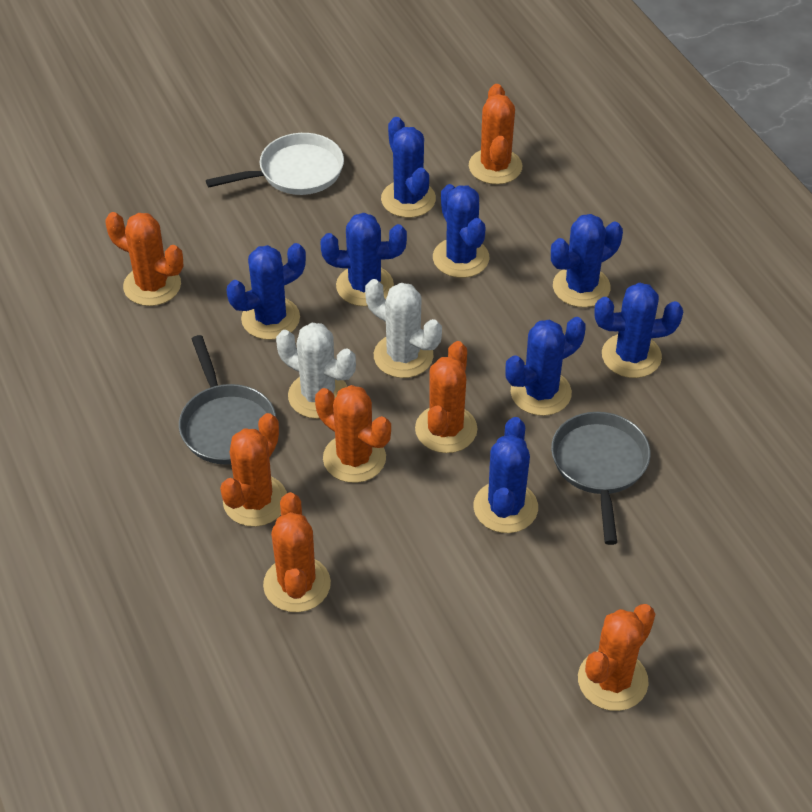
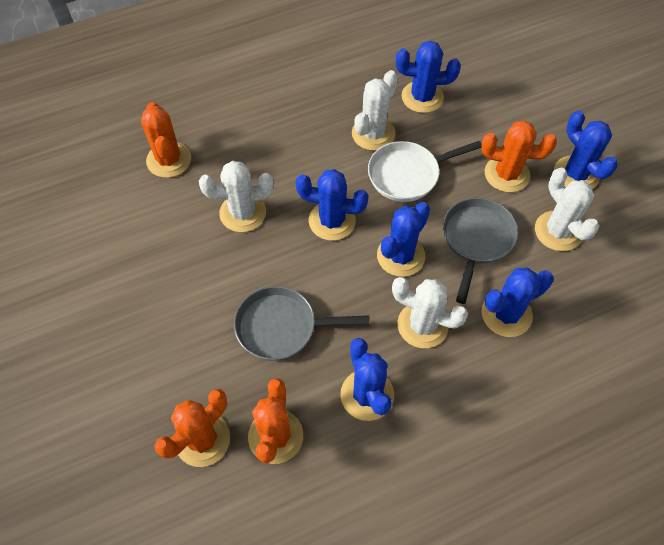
blue cactus: [226,243,306,340] [320,213,407,306] [381,117,436,218] [433,184,489,278] [473,417,538,533] [505,317,586,416] [551,214,623,307] [594,283,683,378] = 8 -> [295,169,369,241] [340,338,394,421] [377,202,430,277] [396,41,461,113] [482,268,554,337] [554,110,618,189] = 6
orange cactus: [105,212,183,306] [220,413,287,527] [263,492,331,612] [315,385,391,483] [415,341,478,453] [469,84,523,184] [578,604,655,711] = 7 -> [141,102,191,178] [155,389,230,467] [248,378,303,464] [481,120,557,192] = 4
white cactus: [276,323,356,419] [365,279,442,378] = 2 -> [199,161,274,232] [352,70,398,151] [392,277,468,348] [535,168,599,251] = 4

